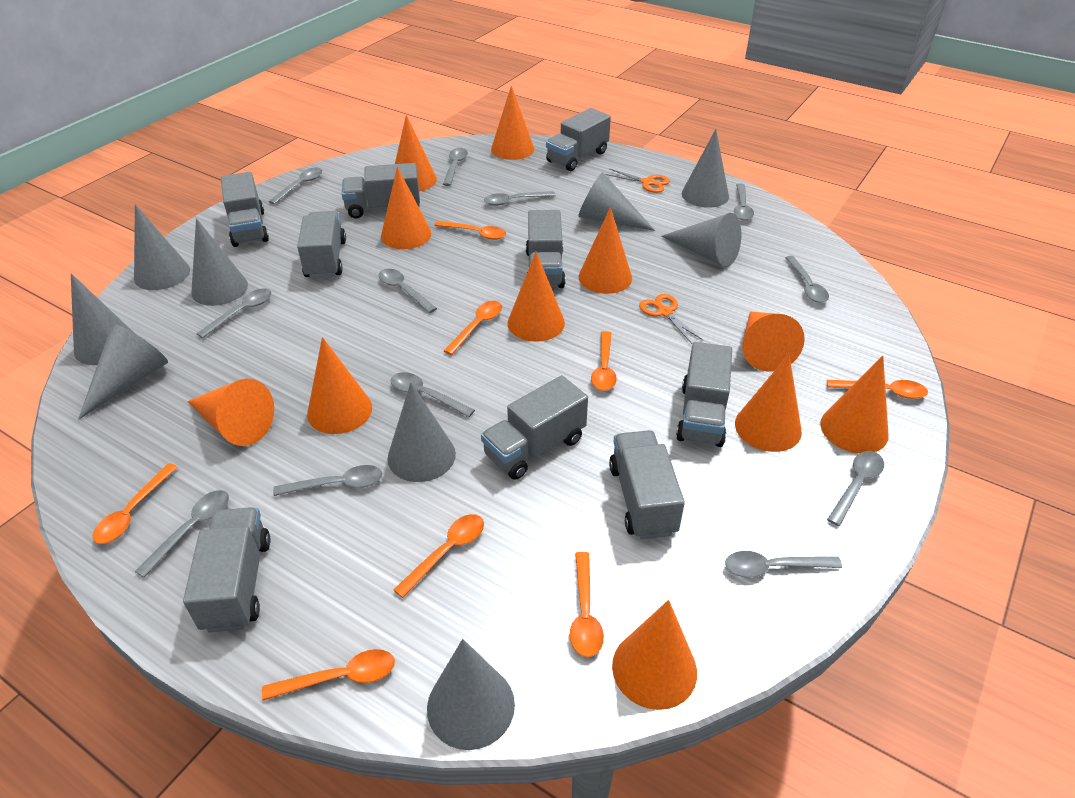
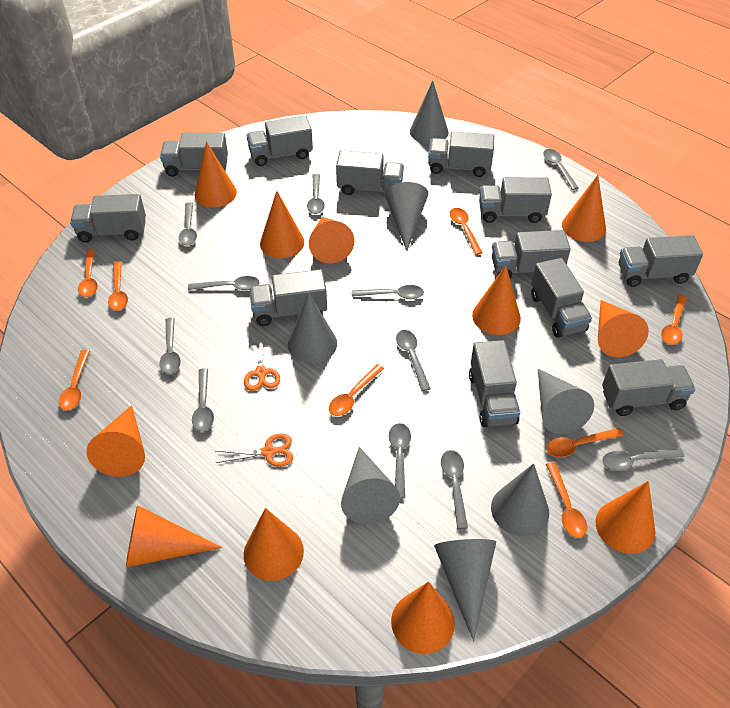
grey cone: [71,273,134,365] [78,324,168,420] [134,204,190,290] [191,218,248,306] [387,382,456,482] [427,639,515,750] [578,172,655,231] [661,213,741,267] [682,129,729,208] = 9 -> [288,293,337,363] [341,447,400,524] [385,182,428,251] [410,81,449,144] [434,539,496,641] [491,463,549,536] [538,369,594,434] = 7
grey spoon: [135,490,229,578] [196,288,271,338] [268,167,322,204] [273,465,383,496] [379,269,437,313] [391,372,475,417] [443,148,468,186] [484,191,556,206] [725,551,842,578] [734,183,754,220] [785,256,829,303] [827,451,884,526] = 12 -> [159,318,181,374] [179,202,197,245] [188,276,260,290] [192,368,214,431] [307,174,325,214] [352,285,424,299] [389,423,411,499] [396,330,431,391] [441,450,468,529] [543,149,579,190] [602,449,684,471] = 11
grey truck: [183,507,270,633] [221,172,269,247] [297,211,346,279] [342,163,420,219] [481,375,588,480] [526,210,565,288] [546,108,611,171] [609,430,685,540] [676,342,732,447] = 9 -> [70,194,146,243] [160,133,228,177] [246,115,313,166] [249,269,327,326] [336,150,404,195] [428,131,494,177] [469,340,520,427] [479,177,552,223] [492,230,571,278] [531,258,592,338] [602,359,695,416] [619,235,703,287] = 12

